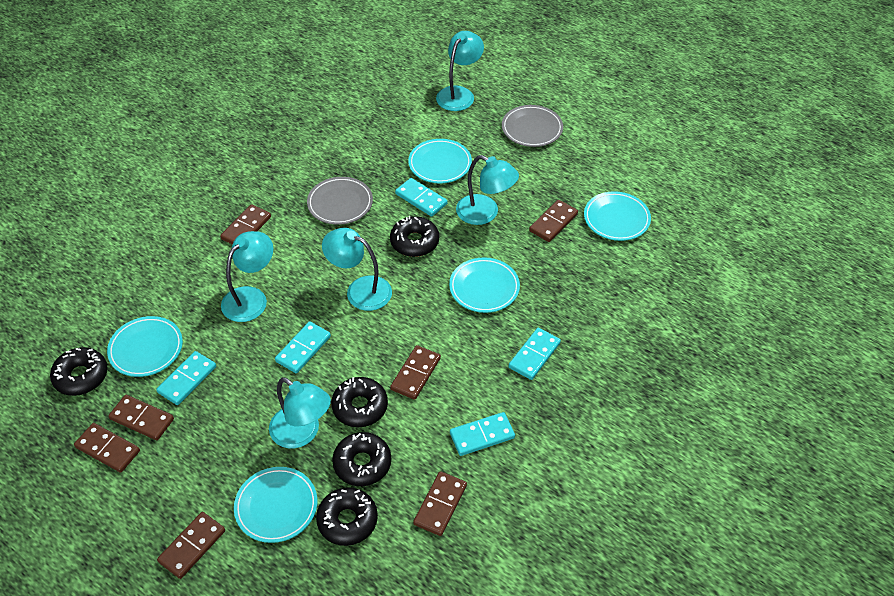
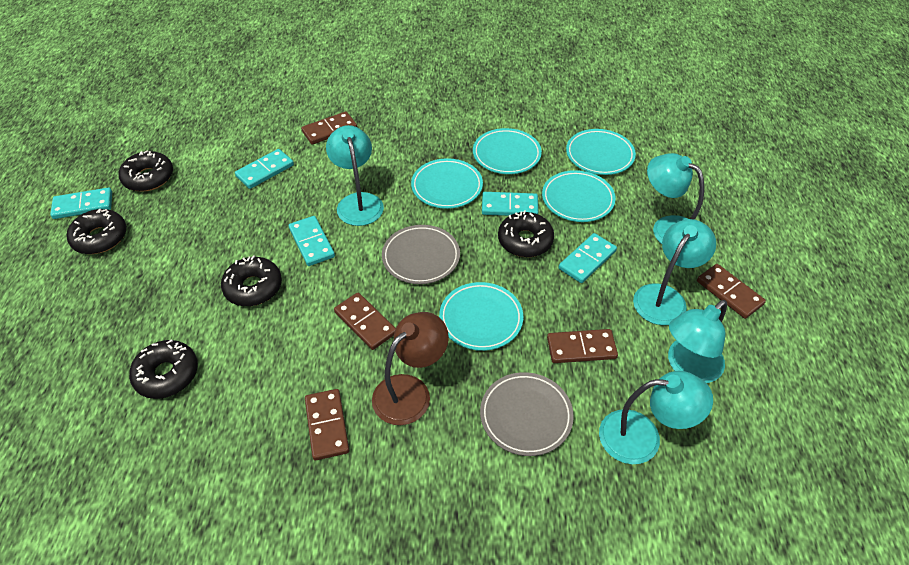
brown domino: [74,423,140,473] [108,395,174,440] [157,512,225,579] [220,204,271,245] [390,345,441,400] [413,471,467,536] [529,200,578,242] = 7 -> [301,111,357,145] [305,389,349,460] [334,293,396,350] [547,329,618,363] [697,264,766,319] = 5
brown lamp: none = 0 -> [372,312,449,425] = 1

